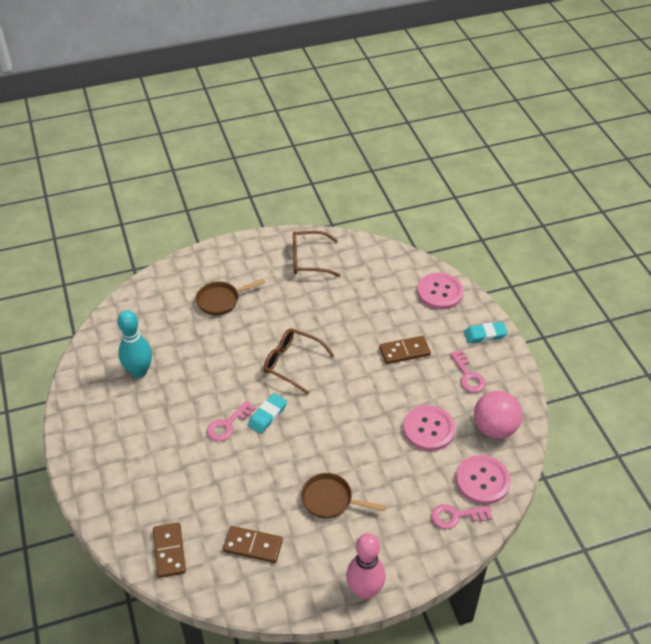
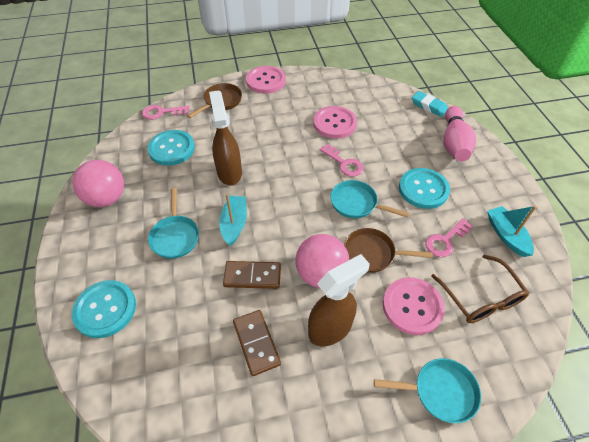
brown domino: [153,522,186,578] [223,526,283,563] [379,336,431,364] = 3 -> [223,261,281,289] [233,310,281,376] = 2
brown glasses: [264,328,335,395] [293,231,340,277] = 2 -> [431,254,529,323] = 1
brown spray bottle: none = 0 -> [209,90,242,185] [308,254,370,346] = 2
pink ball: [474,391,522,439] = 1 -> [72,160,124,207] [295,234,349,288] = 2
turquoise boat: none = 0 -> [219,193,247,246] [487,205,537,257] = 2
turquoise bowling pin: [117,310,152,378] = 1 -> none = 0
turquoise button: none = 0 -> [72,280,136,338] [147,130,195,166] [399,168,450,209] = 3
turquoise eraser: [248,393,287,434] [464,322,508,344] = 2 -> [412,91,448,117] = 1
turquoise pan: none = 0 -> [148,188,199,259] [330,180,409,218] [374,358,481,423] = 3

